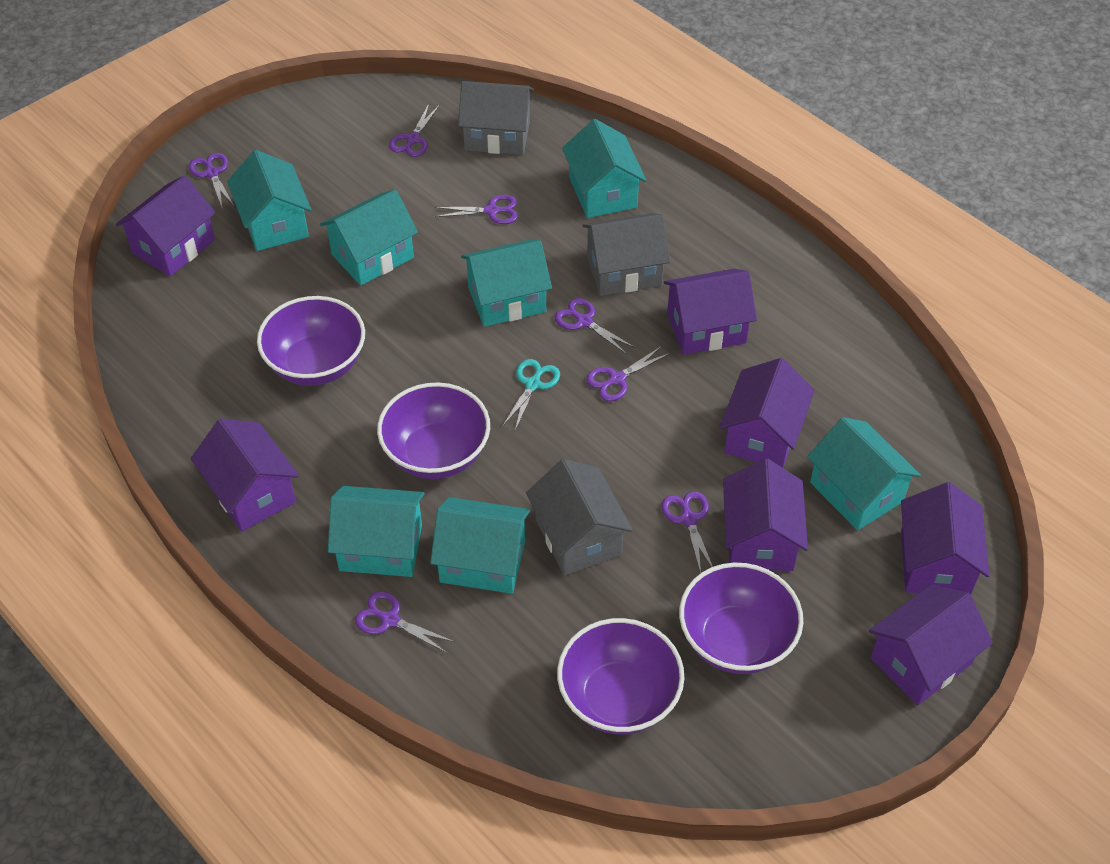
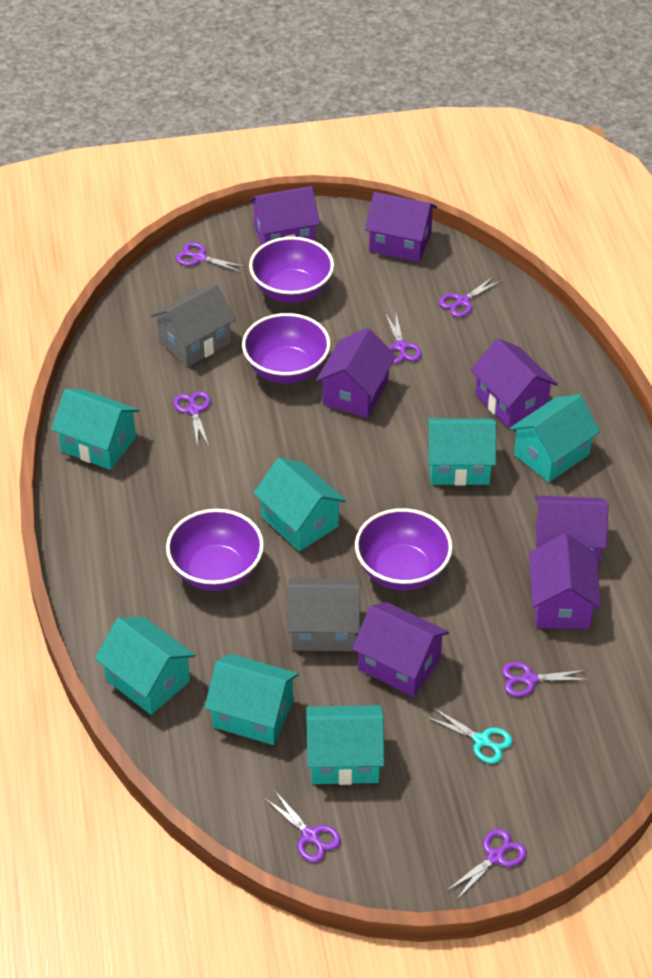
grey house: [458,81,534,155] [526,459,633,576] [582,213,670,296] = 3 -> [151,284,236,367] [287,578,360,651] = 2

